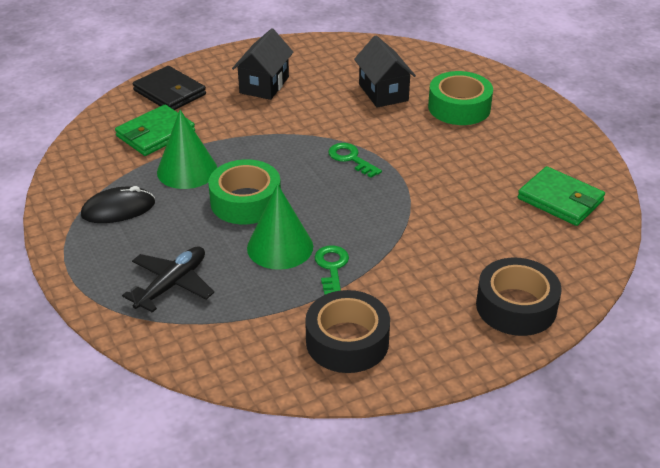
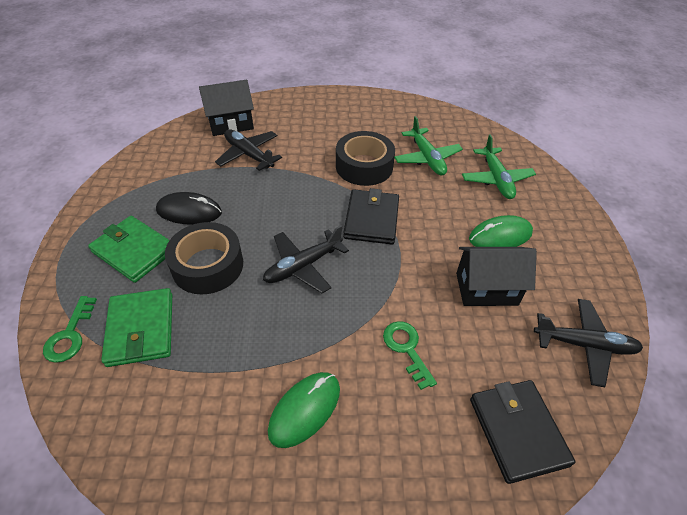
black plane: [122,246,214,313] = 1 -> [215,129,282,171] [263,225,349,293] [534,299,643,387] = 3
black wallet: [133,66,206,110] = 1 -> [343,188,399,244] [470,380,575,484] = 2
green cone: [157,110,217,189] [247,184,313,270] = 2 -> none = 0
green mouse: none = 0 -> [268,372,340,448] [469,215,533,247] = 2
green plane: none = 0 -> [395,116,463,176] [462,134,536,199] = 2
green tape: [208,159,281,224] [428,71,493,125] = 2 -> none = 0

